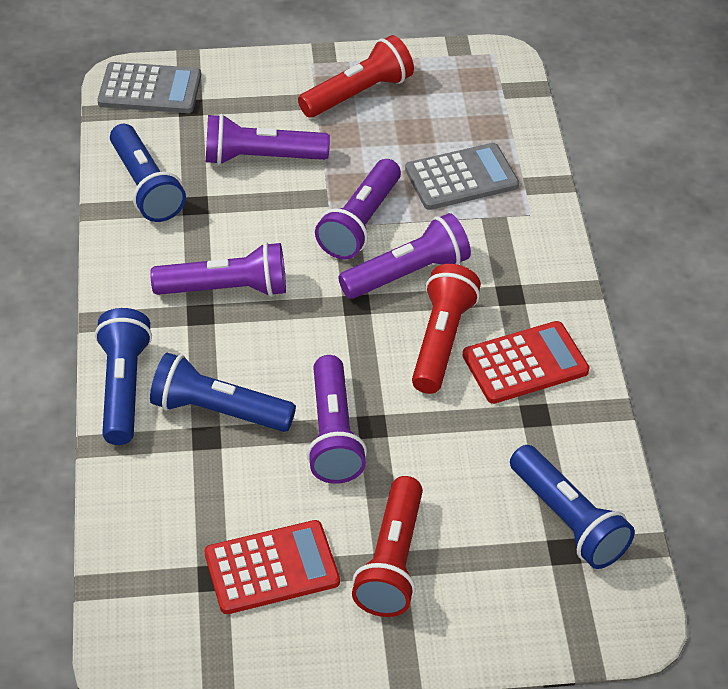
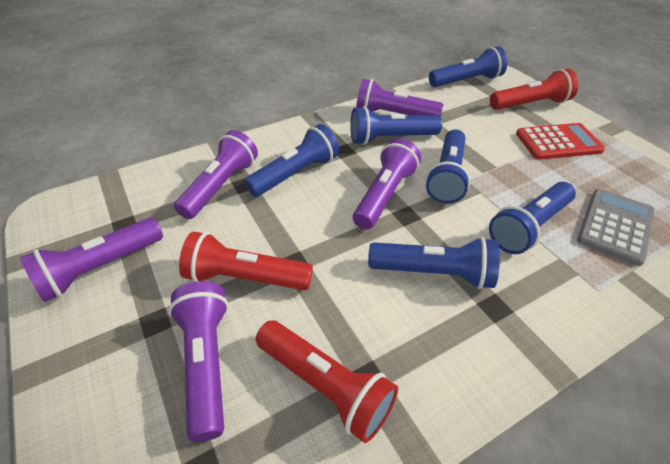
blue flashlight: [95,308,152,445] [110,124,186,222] [150,353,296,432] [510,445,635,569] = 4 -> [244,124,339,197] [350,106,442,145] [368,237,500,289] [426,129,470,204] [429,46,507,87] [489,182,576,254] = 6
grey calculator: [97,62,201,113] [405,143,519,210] = 2 -> [577,189,655,266] = 1
red calculator: [205,520,340,614] [462,321,590,404] = 2 -> [516,123,605,160] = 1

